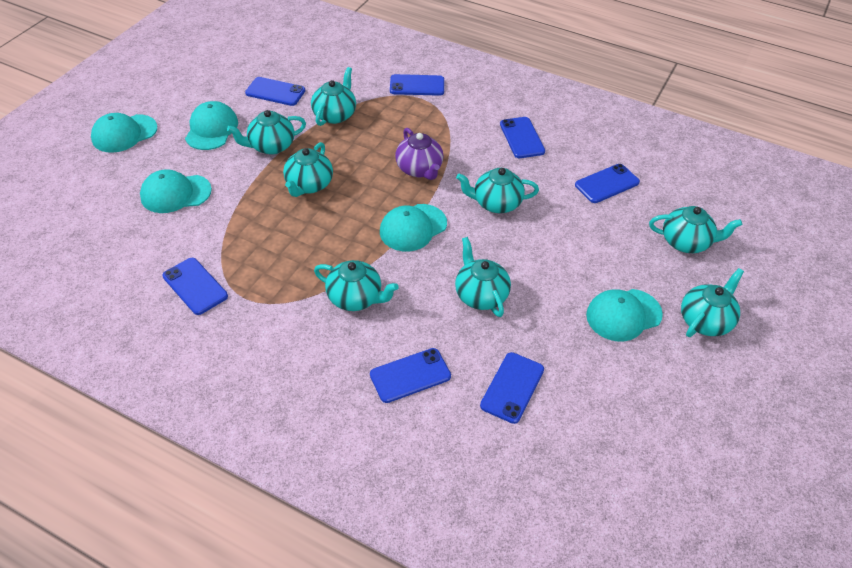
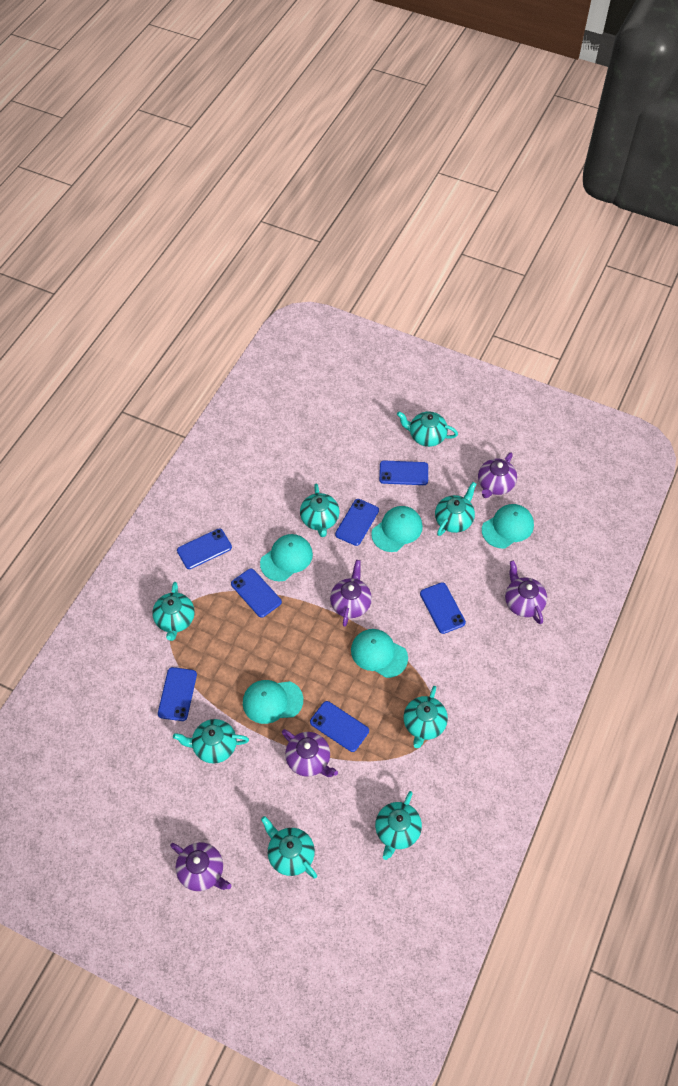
purple teapot: [395,128,444,180] = 1 -> [170,842,232,891] [282,729,338,777] [330,560,372,627] [478,452,517,498] [505,560,547,624] = 5

